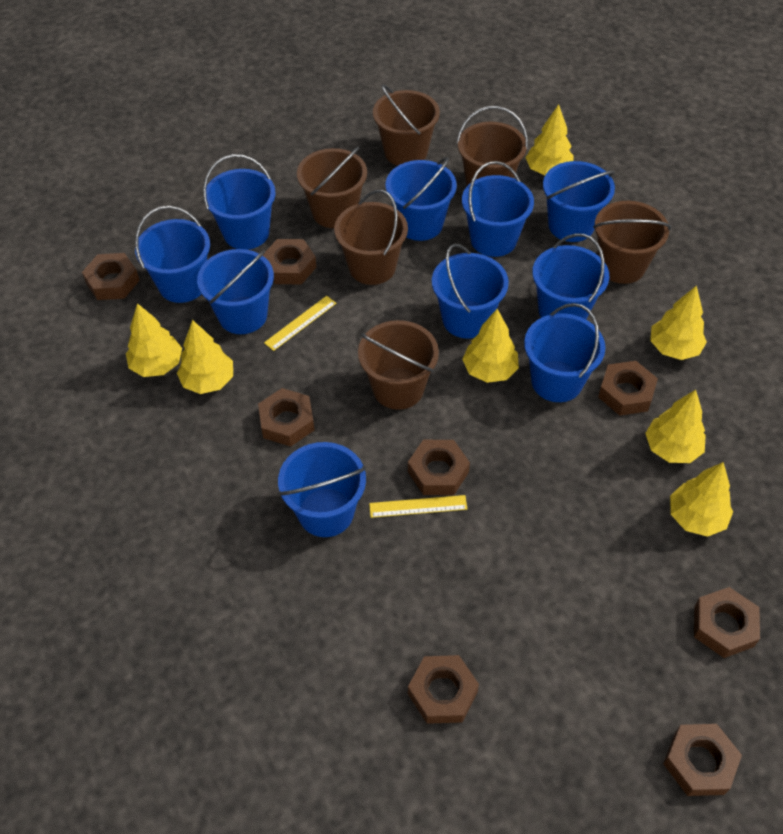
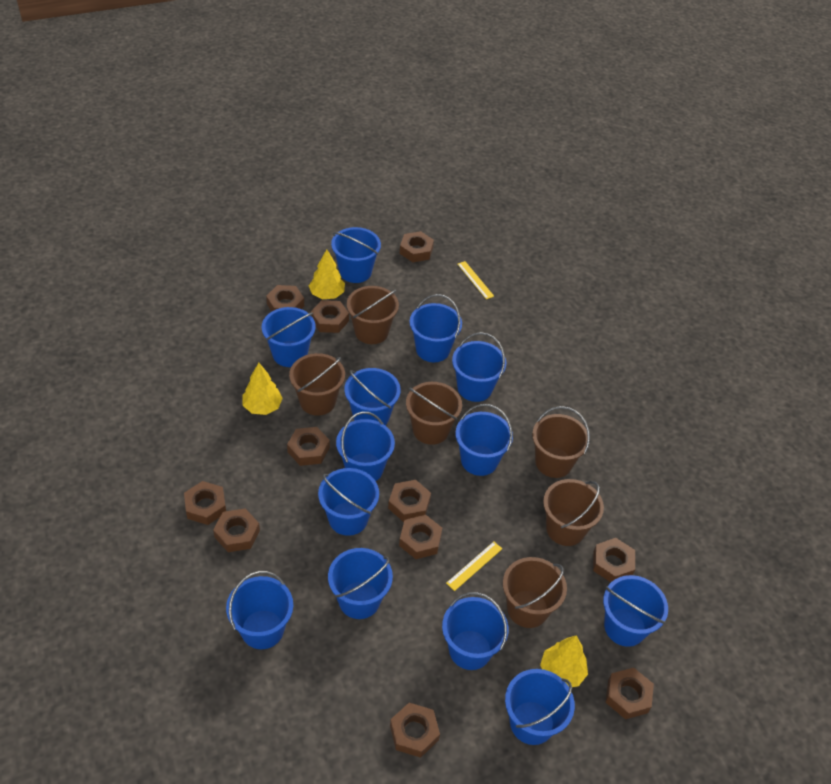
blue bucket: [135,206,210,303] [197,249,274,334] [203,154,276,250] [278,442,366,537] [386,157,457,241] [432,244,509,339] [462,161,534,257] [524,303,606,402] [532,233,609,319] [543,161,615,242] = 10 -> [226,571,293,649] [262,307,316,367] [318,468,379,536] [328,548,393,619] [331,227,381,283] [336,412,395,481] [344,368,400,425] [409,294,462,362] [442,592,509,670] [452,332,506,402] [455,404,513,476] [505,669,575,745] [603,575,668,647] = 13
brown nut: [82,253,140,300] [258,388,314,446] [262,239,317,284] [408,440,470,495] [408,655,479,724] [598,361,658,416] [663,724,742,796] [694,587,760,658] = 8 -> [184,481,226,525] [213,508,260,552] [266,285,304,311] [287,427,330,466] [311,300,349,333] [388,480,431,522] [390,703,440,758] [399,515,442,559] [400,231,434,262] [593,538,635,582] [605,668,654,719] = 11
yellow tree: [126,303,182,377] [177,320,233,394] [462,309,519,383] [525,104,574,175] [645,390,706,463] [650,285,707,360] [670,462,733,537] = 7 -> [242,363,283,415] [309,249,345,299] [540,635,588,687] = 3

